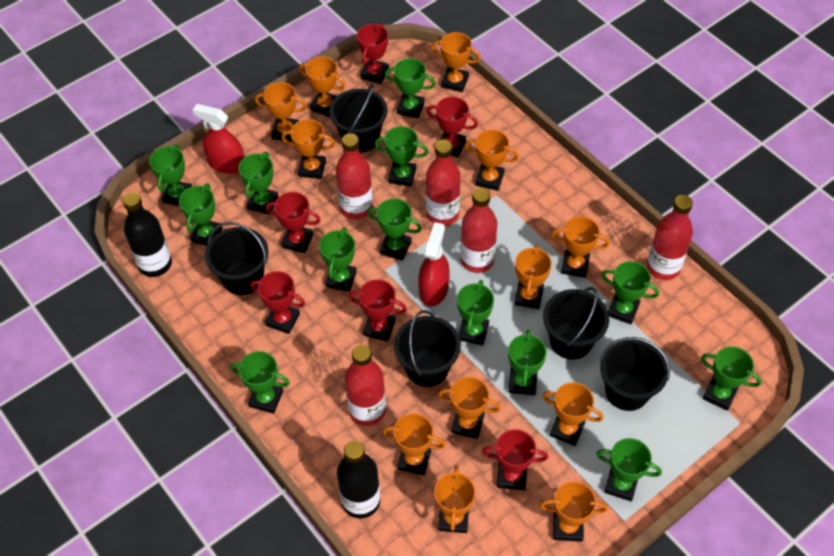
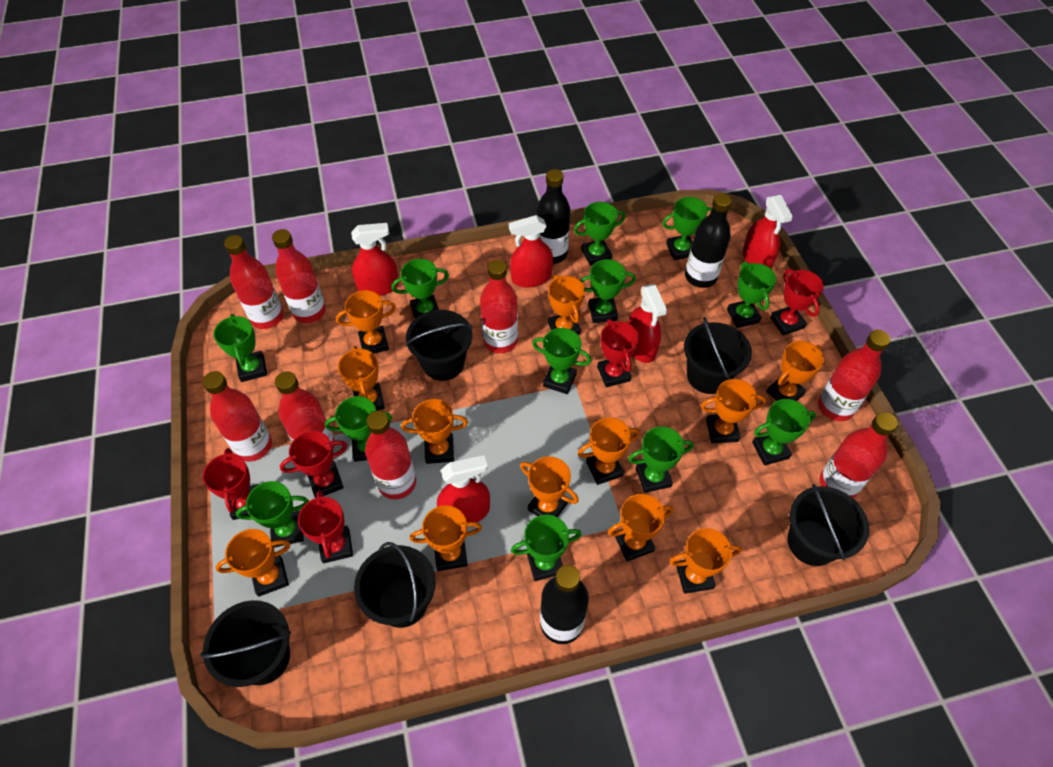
black bottle: [122,192,172,277] [337,440,380,518] = 2 -> [536,169,570,264] [540,565,589,644] [685,193,732,288] = 3
green trophy: [149,144,192,206] [179,184,222,246] [230,351,290,414] [238,152,279,215] [319,227,356,292] [368,198,422,261] [375,126,429,187] [385,58,436,118] [457,280,494,346] [508,330,547,396] [596,438,662,501] [601,261,659,324] [701,346,762,411] = 13 -> [213,314,267,382] [236,481,309,548] [325,396,392,462] [391,259,449,319] [511,515,582,581] [532,328,591,394] [574,202,626,266] [580,259,636,323] [628,426,694,493] [662,197,712,260] [727,262,776,328] [752,399,816,466] = 12
red bottle: [336,133,373,219] [345,344,386,426] [426,140,460,225] [460,188,497,273] [647,195,693,280] = 5 -> [203,371,272,462] [224,235,284,329] [272,229,326,323] [275,371,335,449] [365,411,416,499] [480,260,518,353] [818,330,890,421] [820,412,898,498] = 8
red spray bottle: [193,104,244,174] [418,222,450,307] = 2 -> [351,223,399,296] [437,455,490,522] [509,215,553,288] [628,284,667,363] [743,195,793,268] = 5
red trophy: [250,271,305,334] [266,192,320,253] [349,279,407,342] [357,23,389,84] [426,97,478,158] [482,429,548,490] = 6 -> [203,448,257,520] [280,431,347,498] [298,491,353,563] [597,319,639,387] [770,269,824,336] = 5

